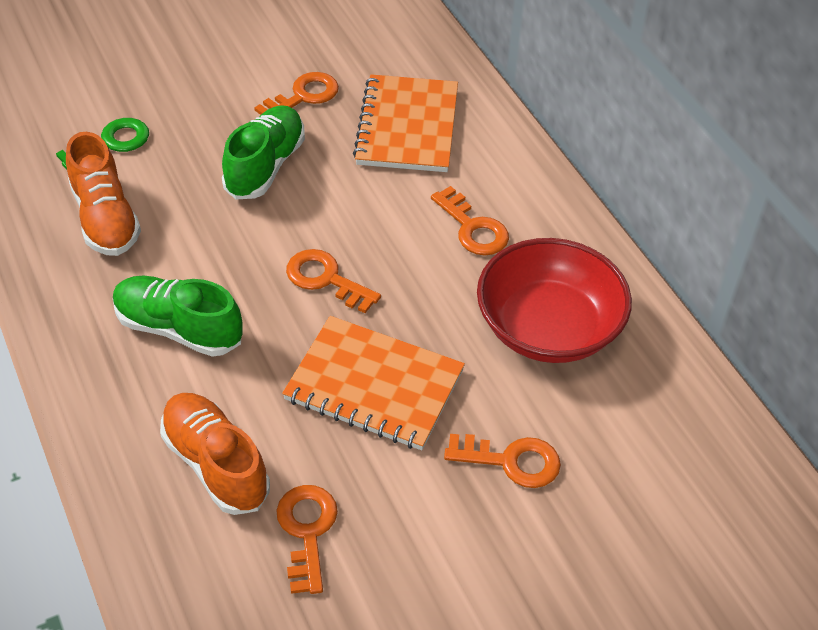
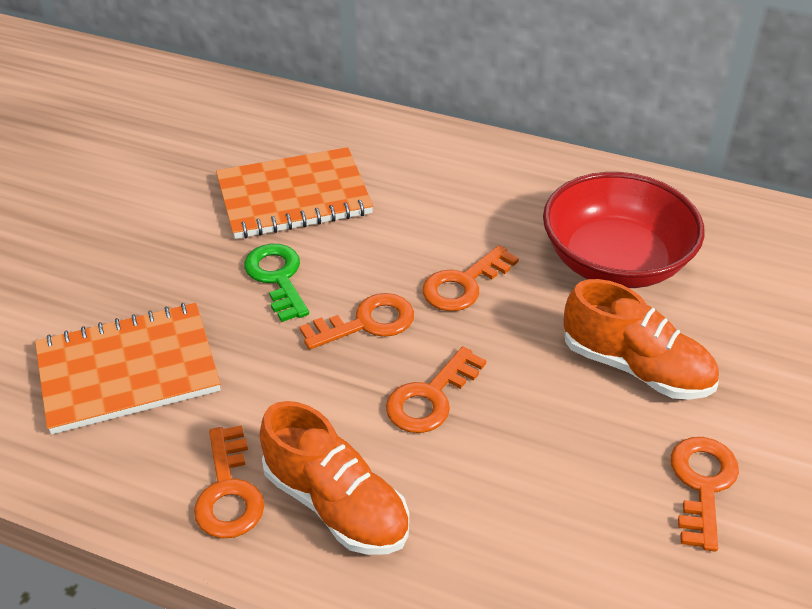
green shoe: [113,276,243,357] [222,105,305,200] = 2 -> none = 0

